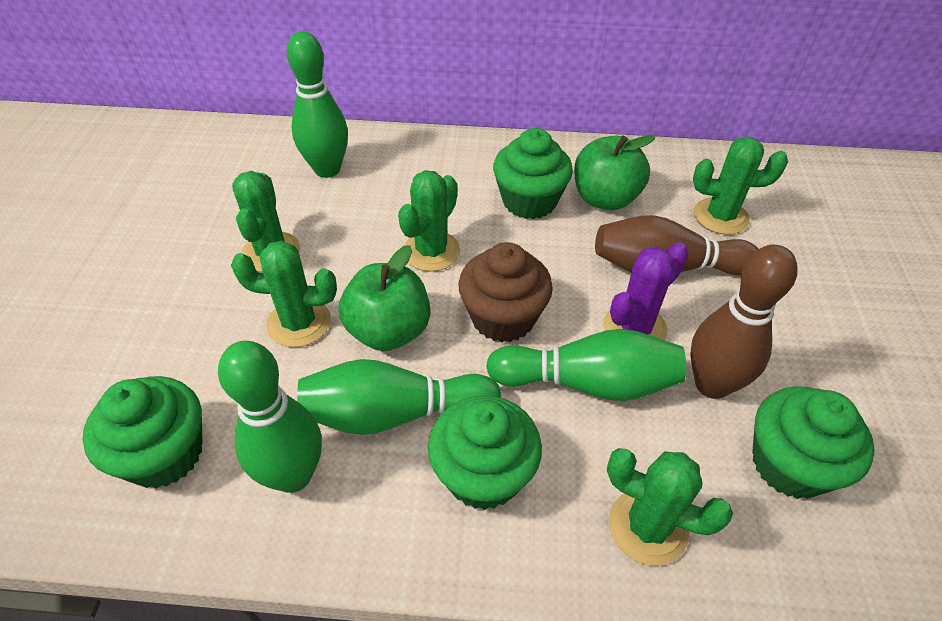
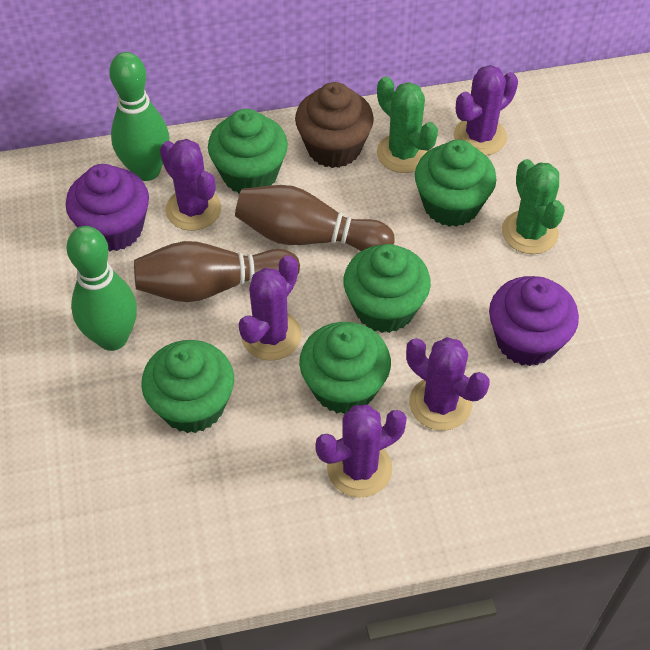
green apple: [339,245,431,351] [574,135,655,210] = 2 -> none = 0
green bowling pin: [218,341,322,493] [287,31,348,178] [297,359,501,435] [486,329,686,401] = 4 -> [67,226,137,351] [109,52,169,181] = 2
green cactus: [231,241,337,347] [232,171,300,272] [398,170,460,272] [607,448,733,566] [693,137,788,235] = 5 -> [377,76,438,173] [502,159,565,254] = 2
green cupcake: [82,376,203,489] [428,395,542,510] [493,128,573,219] [752,386,875,499] = 4 -> [141,340,234,433] [208,109,288,194] [299,322,391,414] [343,244,431,333] [415,140,497,227] = 5
purple cactus: [603,242,689,340] = 1 -> [160,139,221,231] [238,255,302,361] [315,405,407,498] [406,337,489,431] [454,65,518,156] = 5
purple cupcake: none = 0 -> [66,164,149,251] [489,276,579,366] = 2

